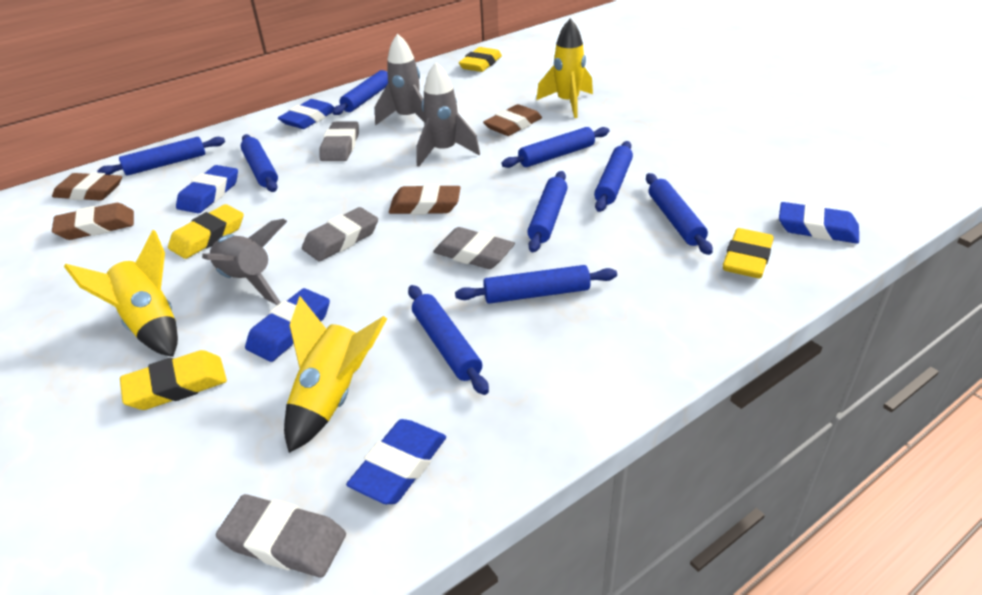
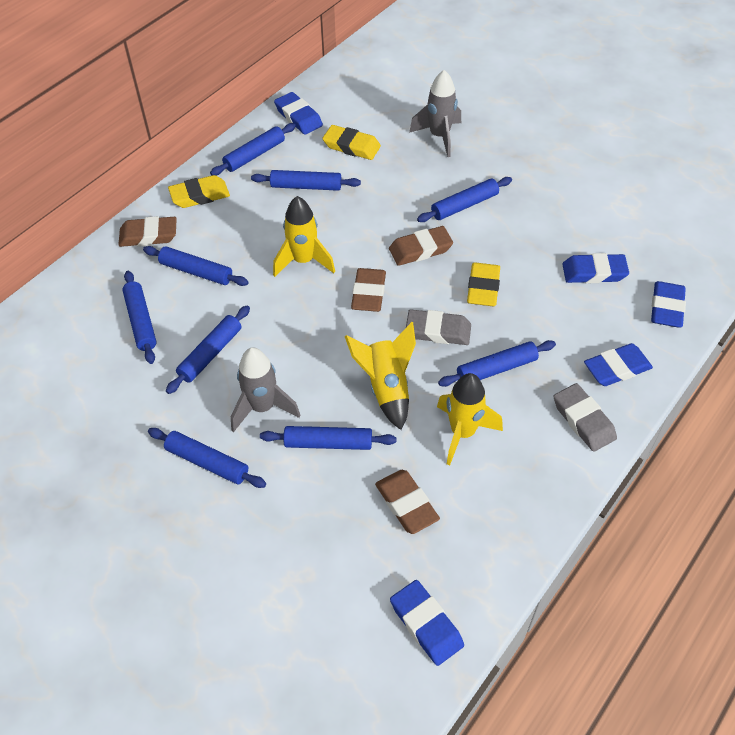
grey eraser: [216,494,346,577] [302,207,378,261] [320,121,359,161] [433,227,515,269] = 4 -> [406,310,471,345] [554,383,617,452] = 2
grey rocket: [202,219,287,305] [375,33,425,125] [416,62,480,167] = 3 -> [231,347,300,432] [409,70,461,157] = 2
yellow eraser: [120,350,227,410] [168,204,244,259] [459,47,502,72] [723,228,774,278] = 4 -> [168,175,230,208] [322,125,381,160] [467,263,500,306] = 3

